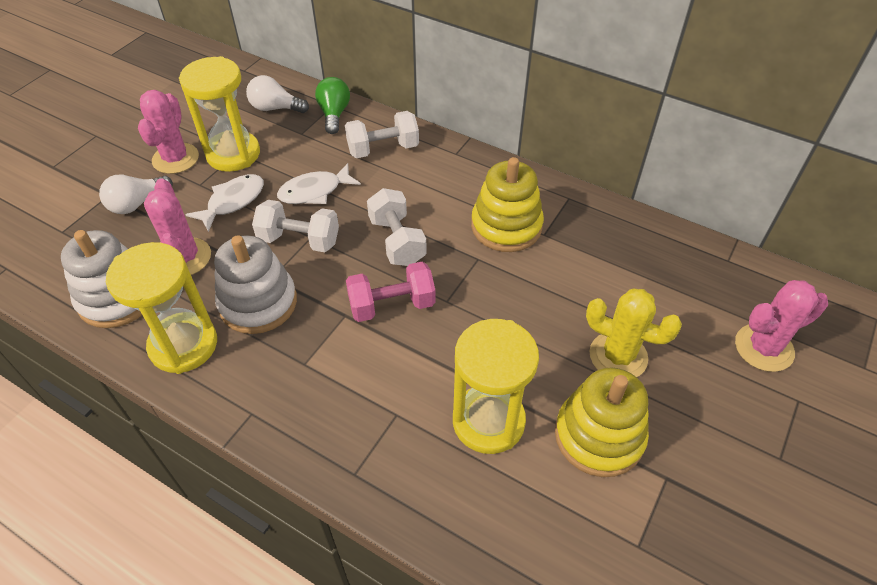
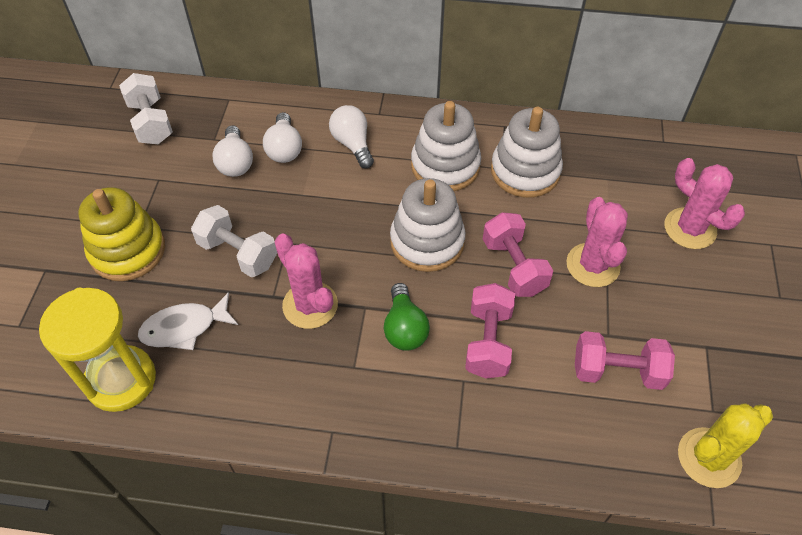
pink dumbbell: [346,262,435,322] = 1 -> [465,283,515,379] [483,212,553,297] [575,331,675,390] = 3
white dumbbell: [252,200,339,252] [345,111,419,158] [367,188,427,266] = 3 -> [119,73,173,144] [191,205,277,277] = 2
white fish: [185,174,264,232] [277,163,361,204] = 2 -> [138,292,238,350] = 1
white light bulb: [99,175,173,214] [246,75,309,113] = 2 -> [212,125,253,177] [263,112,302,163] [329,105,374,168] = 3
white stacking toy: [61,230,142,328] [214,235,297,334] = 2 -> [390,178,466,272] [411,101,481,191] [491,107,563,198] = 3
yellow hourglass: [106,242,217,374] [179,56,260,172] [453,319,539,454] = 3 -> [39,288,156,412] = 1
yellow stacking toy: [471,157,544,252] [555,368,649,477] = 2 -> [79,187,165,281] = 1

